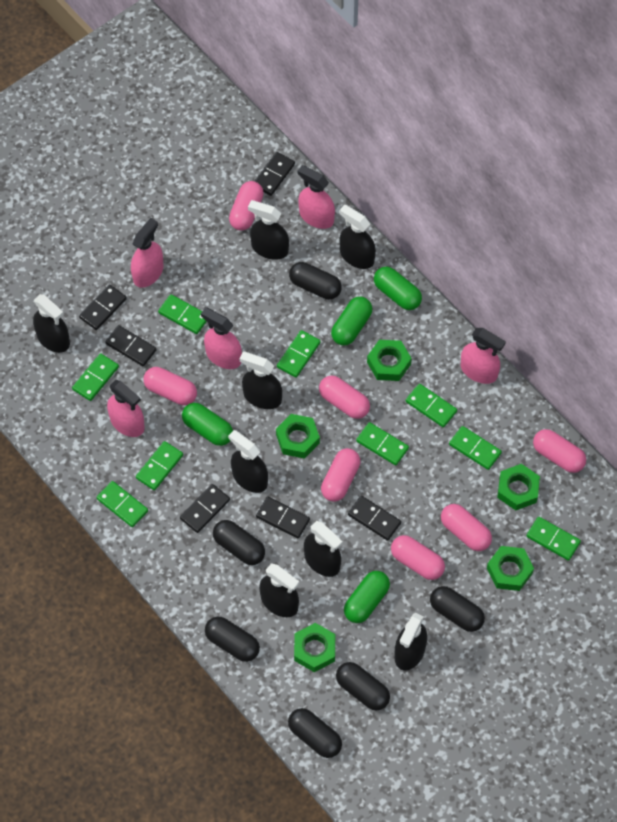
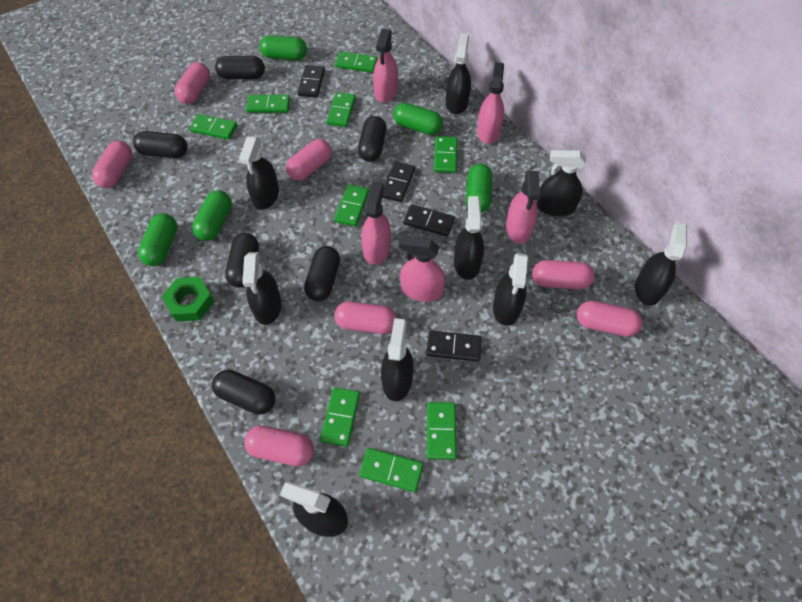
black domino: [79,285,127,330] [105,325,157,366] [180,484,230,533] [255,152,295,196] [256,497,310,539] [348,496,401,541] = 6 -> [297,65,325,98] [382,162,415,202] [403,204,455,236] [426,331,482,362] = 4
black spray bottle: [33,294,70,353] [228,430,268,493] [240,352,282,409] [248,200,289,260] [259,563,300,617] [304,521,343,577] [339,205,376,269] [394,613,427,670] = 8 -> [239,137,279,210] [242,252,281,325] [280,482,348,537] [381,318,414,401] [446,33,471,114] [454,196,484,280] [493,253,528,326] [536,150,586,216] [635,222,687,306] = 9
green capsule: [182,403,233,446] [331,297,372,346] [344,571,390,623] [374,266,422,310] = 4 -> [138,213,177,266] [192,190,232,241] [259,35,307,60] [393,103,443,135] [466,164,493,213] = 5
green nut: [276,414,320,459] [294,623,335,672] [367,340,412,381] [487,546,534,591] [497,464,540,510] = 5 -> [162,277,214,322] = 1

